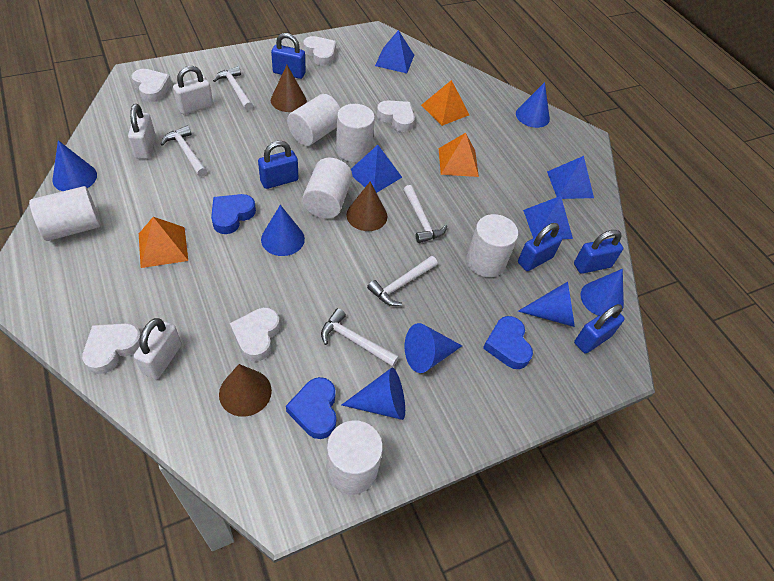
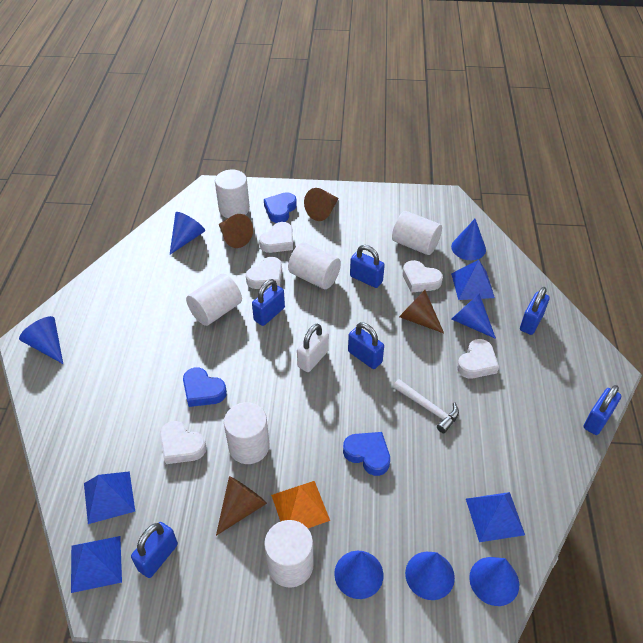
blue padlock: [258,141,298,189] [271,33,305,79] [518,223,563,271] [574,230,623,274] [574,304,625,353] = 5 -> [131,522,178,578] [252,279,285,326] [348,322,384,369] [350,245,385,288] [520,287,550,335] [584,385,621,435] = 6
brown cone: [219,364,272,417] [271,65,307,112] [346,182,387,231] = 3 -> [216,476,267,536] [219,214,253,248] [304,188,339,221] [399,290,444,333] = 4
orange pyramid: [139,217,188,268] [421,80,469,126] [439,133,479,177] = 3 -> [271,481,330,528] = 1
white hammer: [161,126,207,177] [213,66,253,110] [321,308,399,367] [367,256,438,306] [403,185,447,243] = 5 -> [393,379,459,433] = 1
white padlock: [128,104,156,159] [134,318,182,379] [173,66,213,114] = 3 -> [297,323,329,372] = 1

